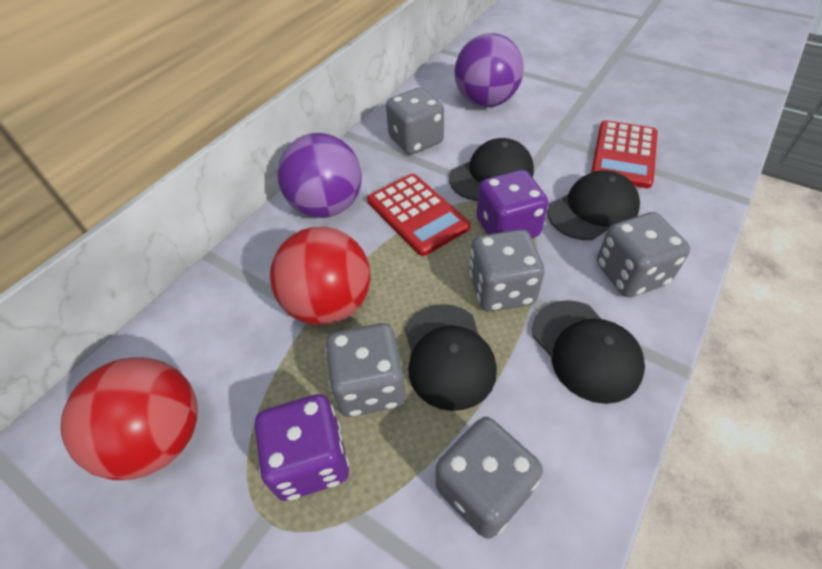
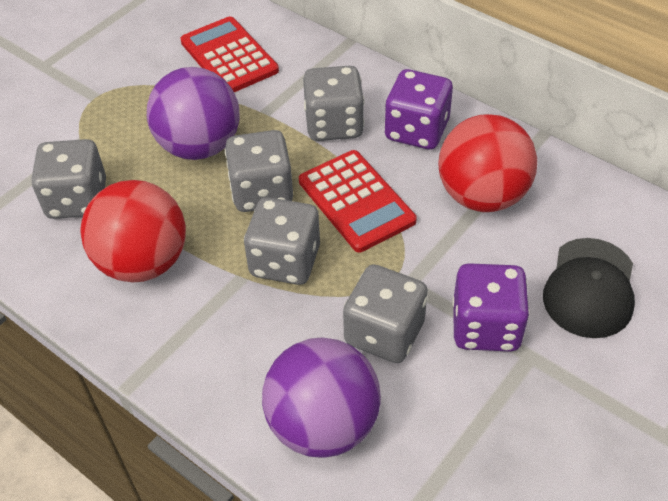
black cap: [405,304,497,411] [449,138,534,201] [532,300,645,404] [547,170,640,240] = 4 -> [543,238,635,338] = 1

